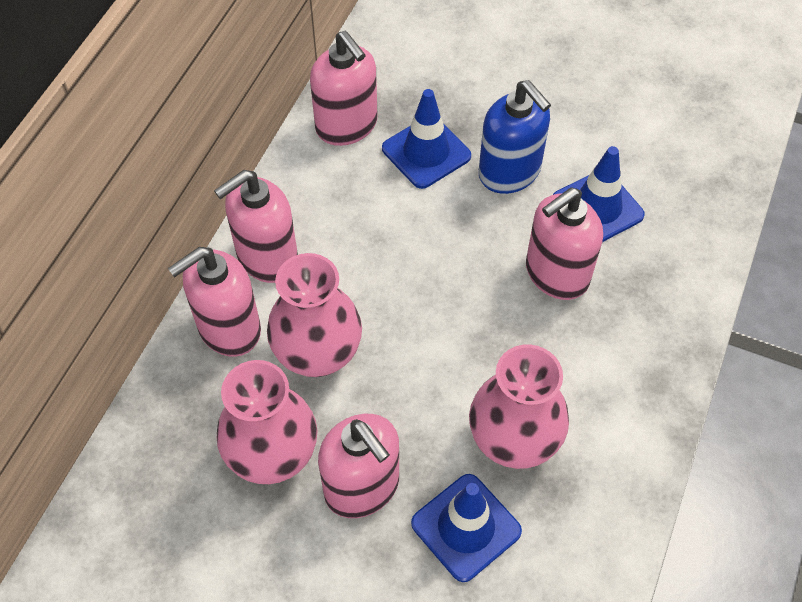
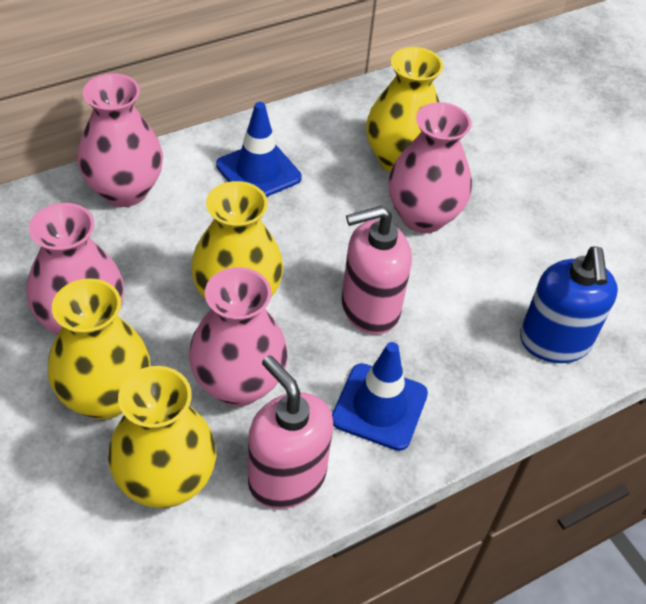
blue traffic cone: [382,89,471,189] [411,474,522,582] [553,146,645,242] = 3 -> [216,102,302,197] [332,342,428,451] = 2
pink soap dispenser: [168,247,261,357] [214,170,298,283] [310,31,377,146] [318,414,399,518] [526,187,603,300] = 5 -> [248,355,333,509] [342,206,412,335] = 2
pink vase: [217,360,318,484] [267,253,362,377] [469,344,569,469] = 3 -> [27,203,124,335] [77,73,163,207] [189,267,288,406] [388,102,472,233] = 4
yellow vase: none = 0 -> [48,278,151,420] [108,366,216,508] [191,181,283,299] [366,47,443,172] = 4

